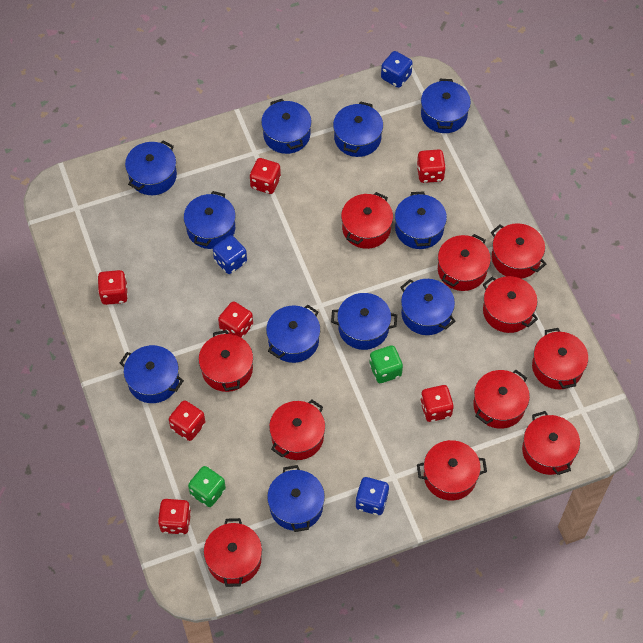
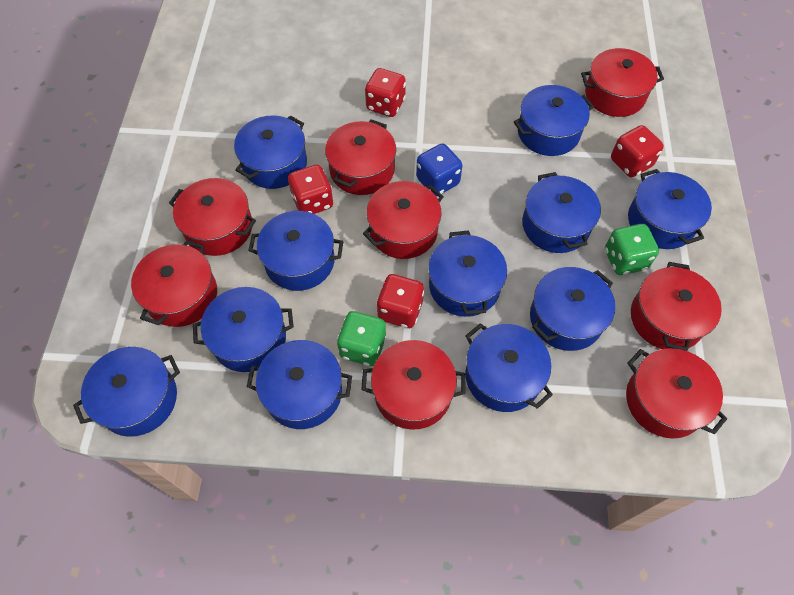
blue dice: [213,235,247,274] [355,477,389,515] [381,51,413,88] = 3 -> [416,143,462,196] = 1
red dice: [97,270,128,305] [158,499,191,535] [169,400,205,441] [218,302,253,338] [250,158,281,194] [417,149,446,183] [420,385,454,422] = 7 -> [288,165,333,214] [365,68,406,117] [377,274,424,328] [611,125,664,177] = 4
red pot: [198,330,253,392] [204,518,262,587] [269,400,325,460] [341,192,393,249] [417,440,487,500] [438,234,491,291] [473,370,530,429] [482,276,538,333] [491,223,546,279] [522,411,580,475] [532,328,588,390] = 11 -> [131,240,217,327] [169,178,256,256] [325,119,396,195] [361,340,466,430] [363,181,444,259] [581,48,664,117] [626,348,727,439] [631,262,722,351] = 8

